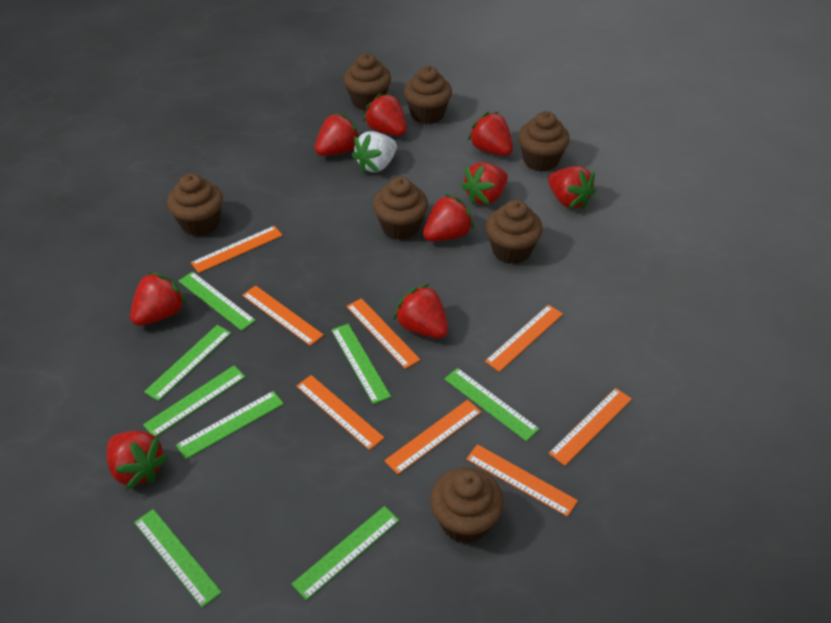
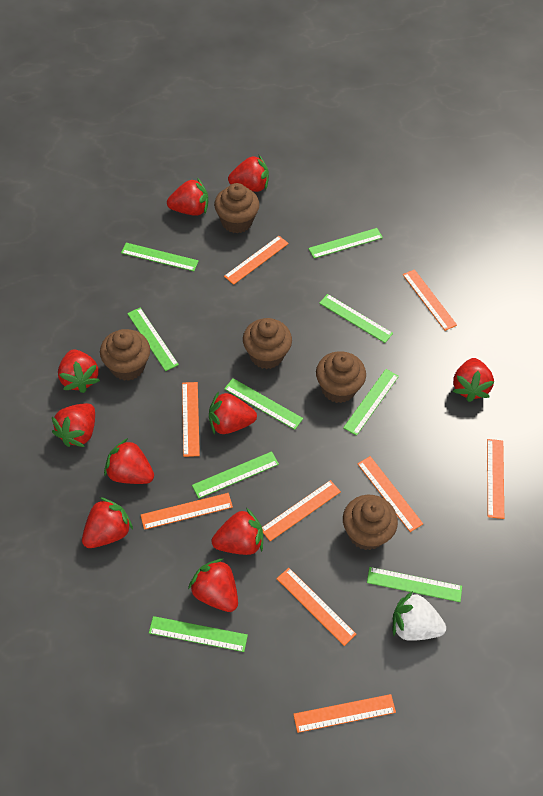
brown cupcake: [167,173,223,236] [343,53,391,111] [373,177,428,240] [404,66,452,124] [430,467,504,543] [486,200,543,264] [518,111,570,172] = 7 -> [100,329,150,381] [214,183,260,233] [243,318,292,369] [316,351,366,403] [343,495,398,550] = 5
green ruler: [134,509,222,607] [143,366,245,437] [144,325,231,401] [176,391,284,459] [179,272,256,331] [292,506,399,600] [331,324,391,404] [444,368,539,441] = 8 -> [121,243,199,271] [127,308,179,371] [149,616,248,652] [192,451,279,499] [224,378,303,430] [308,228,383,258] [319,294,393,343] [343,369,399,436] [367,567,462,602] = 9
orange ruler: [191,226,283,273] [242,285,324,346] [296,375,384,450] [346,298,421,369] [384,400,481,474] [466,444,578,517] [485,305,563,372] [548,388,632,466] = 8 -> [141,493,233,530] [182,382,200,457] [224,236,289,285] [262,480,341,541] [277,568,356,646] [293,694,396,733] [357,456,423,532] [403,269,457,331] [487,439,504,519] = 9
red strawberry: [107,431,168,490] [130,271,187,326] [315,113,359,156] [363,93,406,136] [394,284,448,339] [423,194,474,241] [461,162,508,205] [468,112,513,156] [548,166,596,209] = 9 -> [52,403,95,447] [58,349,100,393] [82,497,133,548] [104,438,154,484] [167,178,208,216] [188,559,238,612] [209,391,257,435] [212,508,263,555] [228,154,269,192] [453,358,494,402] = 10

